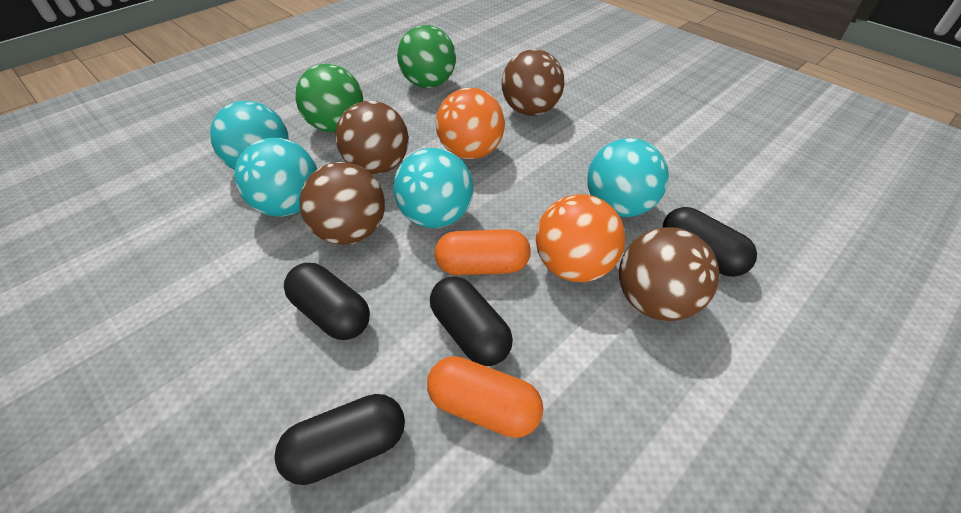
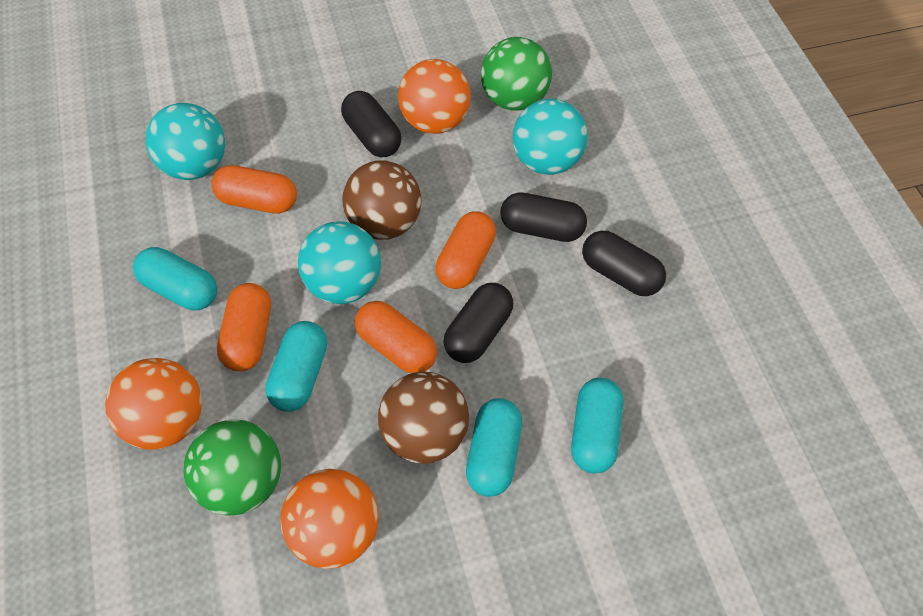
brown ball: [300,162,385,245] [335,101,409,174] [502,49,565,116] [619,227,719,321] = 4 -> [343,160,421,240] [378,372,469,464] = 2
orange ball: [436,88,505,159] [536,194,625,282] = 2 -> [105,358,202,450] [280,469,379,569] [398,59,471,134] = 3
orange capsule: [427,356,543,438] [434,229,531,275] = 2 -> [211,165,297,214] [217,283,271,371] [355,301,437,373] [435,211,496,289] = 4
turquoise ball: [210,101,289,170] [234,138,317,217] [393,148,473,228] [587,138,669,217] = 4 -> [146,103,225,180] [298,221,381,304] [513,99,588,175] = 3
turquoise capsule: none = 0 -> [133,247,217,310] [265,321,327,412] [466,398,522,497] [571,378,623,474] = 4

